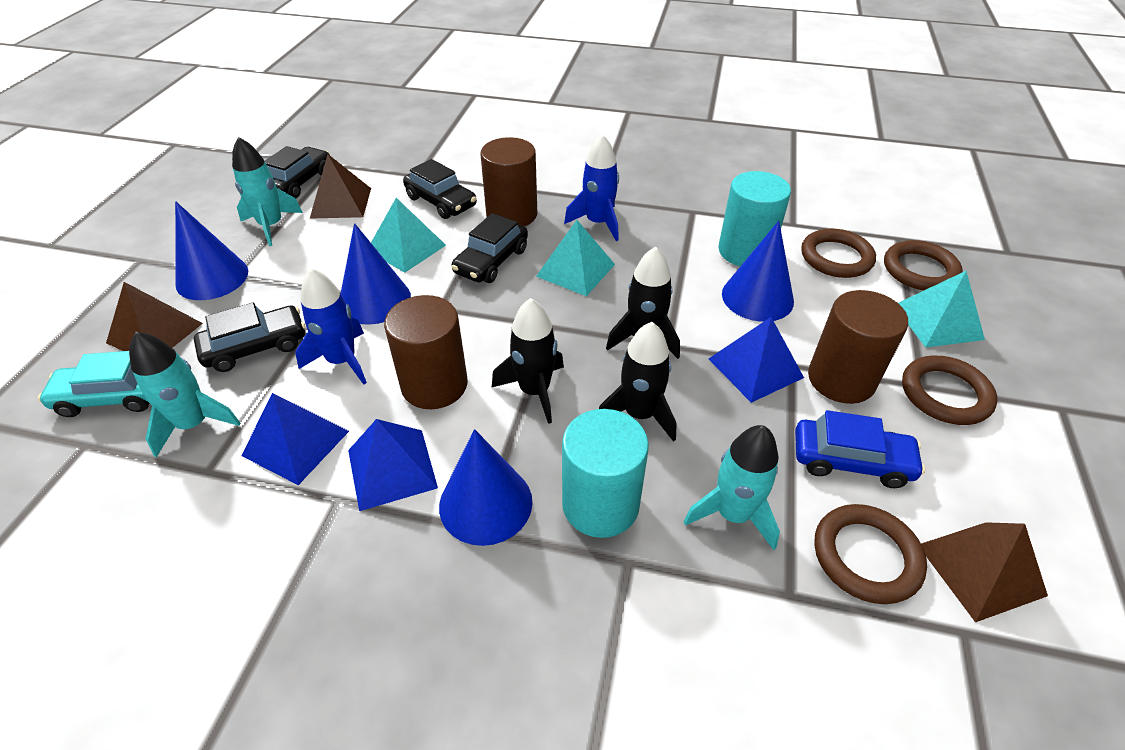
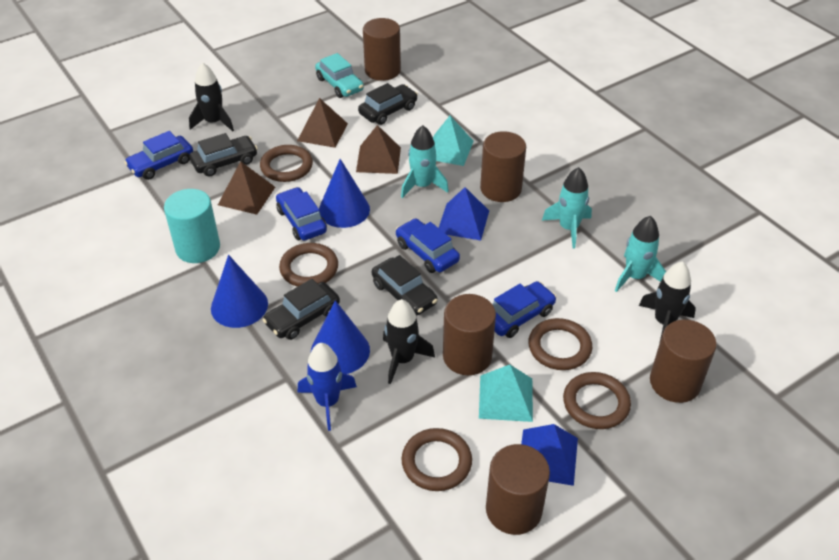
blue car: [795,410,925,488] = 1 -> [124,131,193,180] [276,187,327,240] [396,218,460,273] [492,281,557,338] = 4
blue cone: [175,201,248,300] [341,223,411,325] [439,429,533,546] [722,221,794,322] = 4 -> [211,255,268,328] [311,300,370,374] [319,159,370,228] = 3
blue pyramid: [242,393,349,485] [348,419,438,511] [709,317,804,403] = 3 -> [439,187,489,241] [521,424,578,486] = 2
blue rocket: [295,268,367,385] [564,134,619,241] = 2 -> [297,343,357,431] = 1
brown cylinder: [384,295,468,409] [480,137,538,226] [808,290,908,404] = 3 -> [363,18,401,81] [443,294,496,375] [480,131,526,202] [486,444,550,535] [650,320,717,403] = 5
brown ring: [801,229,876,278] [814,504,927,604] [884,240,963,290] [902,356,997,425] = 4 -> [260,145,313,182] [279,243,338,287] [401,428,472,491] [528,318,592,370] [563,372,631,429] = 5
turquoise cylinder: [562,409,649,538] [718,171,791,266] = 2 -> [164,189,220,263] = 1
turquoise pyramid: [371,198,446,273] [536,220,615,296] [898,271,985,348] = 3 -> [433,116,474,166] [479,365,533,422] = 2

